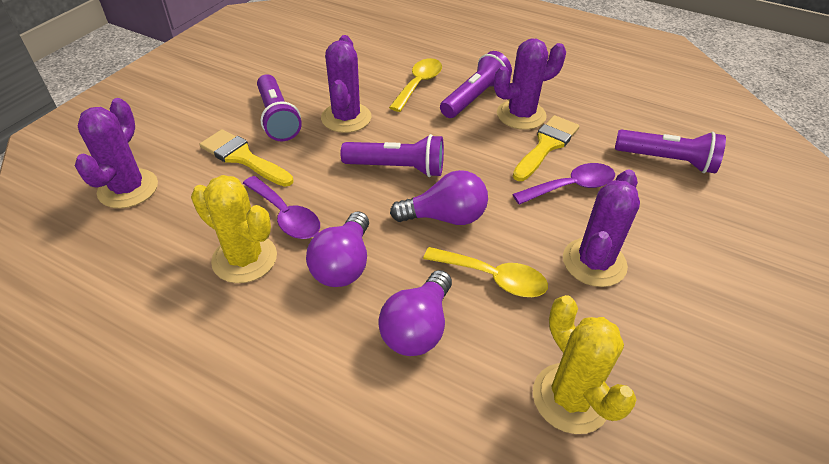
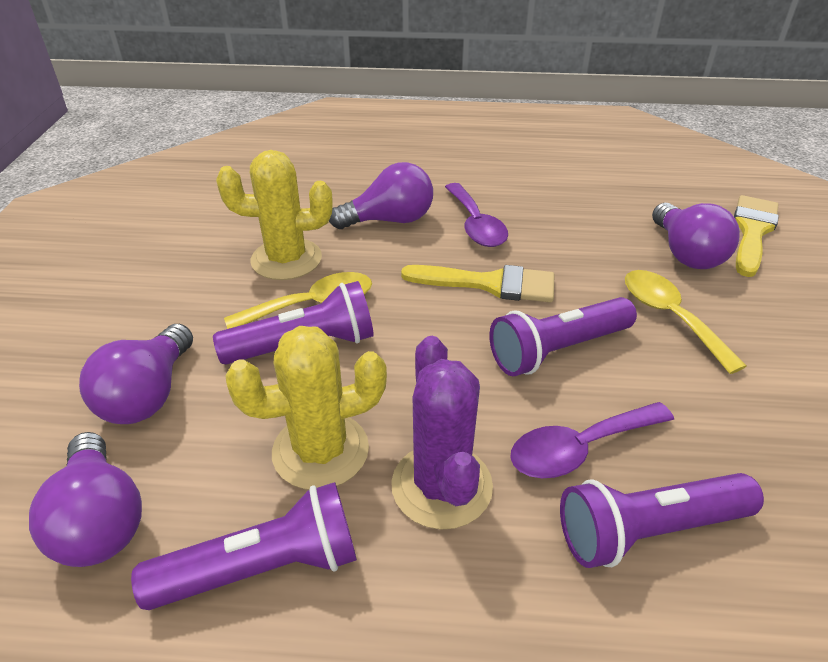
purple cactus: [75,98,158,208] [321,35,371,133] [494,39,566,130] [563,170,640,287] = 4 -> [391,336,493,530] = 1
purple light bulb: [306,212,369,287] [378,270,452,356] [390,170,488,225] = 3 -> [29,432,142,567] [79,324,193,424] [329,162,433,229] [652,203,740,269] = 4

